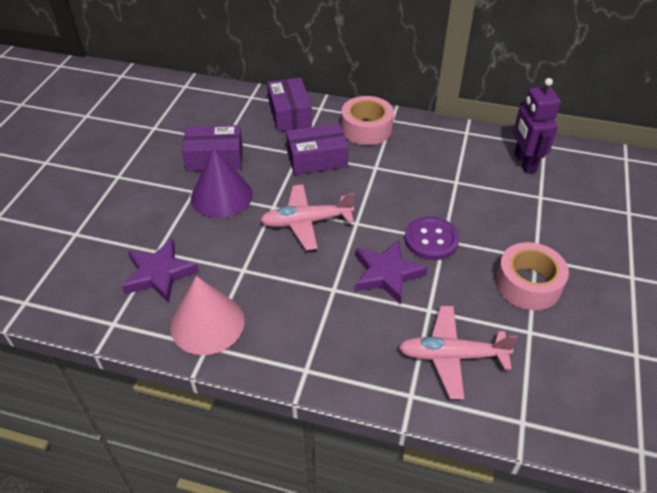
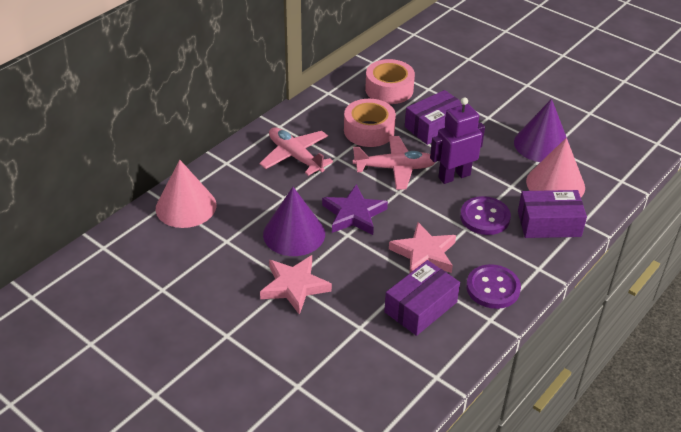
pink cone: [170,276,245,355] = 1 -> [156,160,216,228] [526,138,585,197] = 2
pink star: none = 0 -> [260,255,332,315] [389,222,456,274] = 2
purple button: [405,216,459,260] = 1 -> [460,196,511,235] [466,264,521,309] = 2
purple cone: [191,147,253,218] = 1 -> [263,187,325,256] [514,99,570,162] = 2
purple star: [122,238,199,303] [355,240,428,304] = 2 -> [322,184,388,235] = 1

